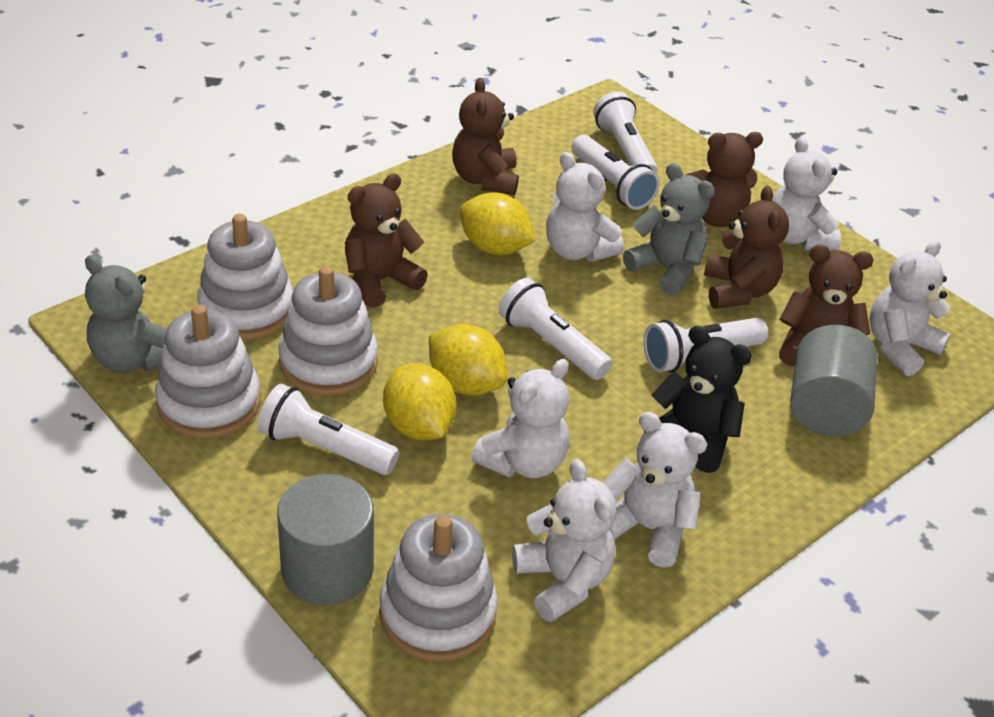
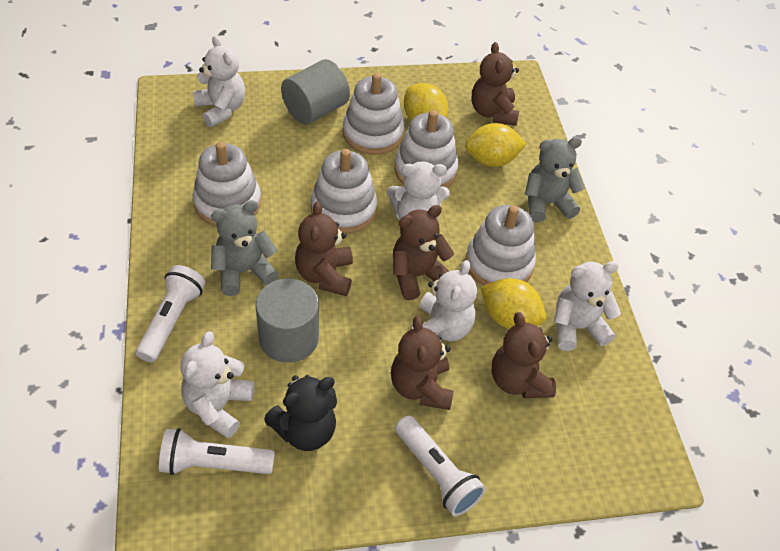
white flashlight: [258,384,399,475] [498,278,612,380] [572,135,660,210] [593,92,657,173] [643,318,768,372] = 5 -> [136,265,205,362] [159,428,275,475] [395,416,486,516] = 3
white stacking toy: [155,305,261,439] [197,214,293,340] [278,266,378,396] [379,514,498,662] = 4 -> [193,142,261,227] [311,149,377,234] [343,73,404,155] [394,110,459,188] [466,205,536,286] = 5
white teddy bear: [471,359,570,478] [512,459,617,622] [546,152,624,262] [602,412,707,568] [772,137,841,250] [869,240,951,376] = 6 -> [181,331,254,438] [193,35,245,127] [387,161,450,219] [411,260,477,341] [554,261,621,351] = 5

